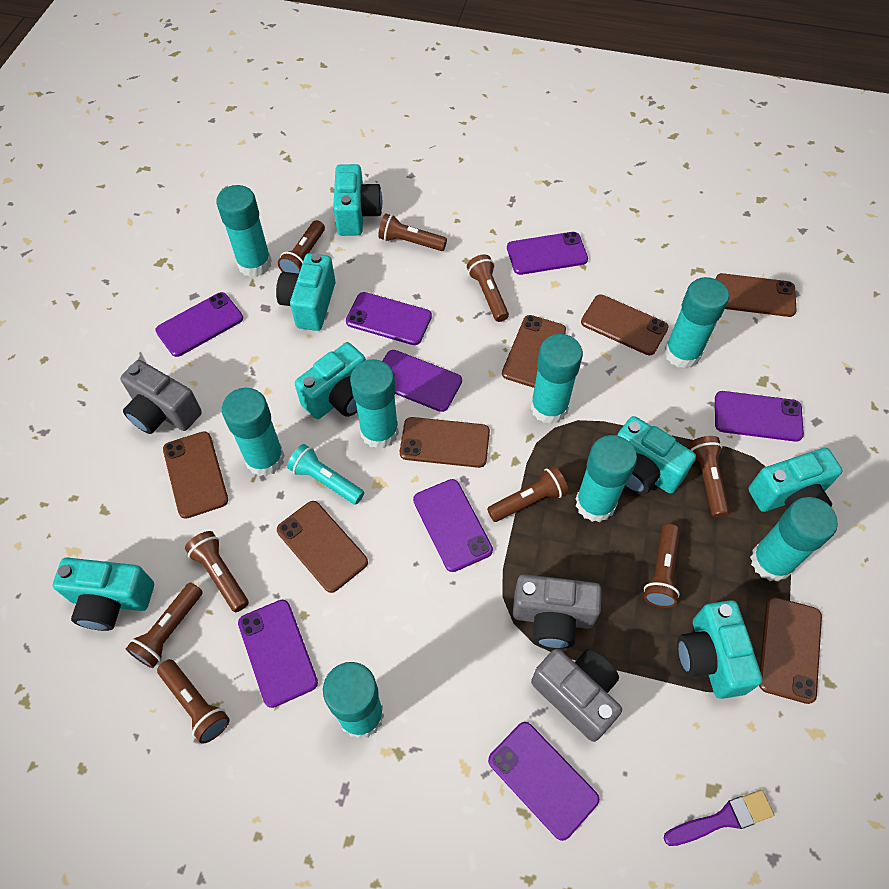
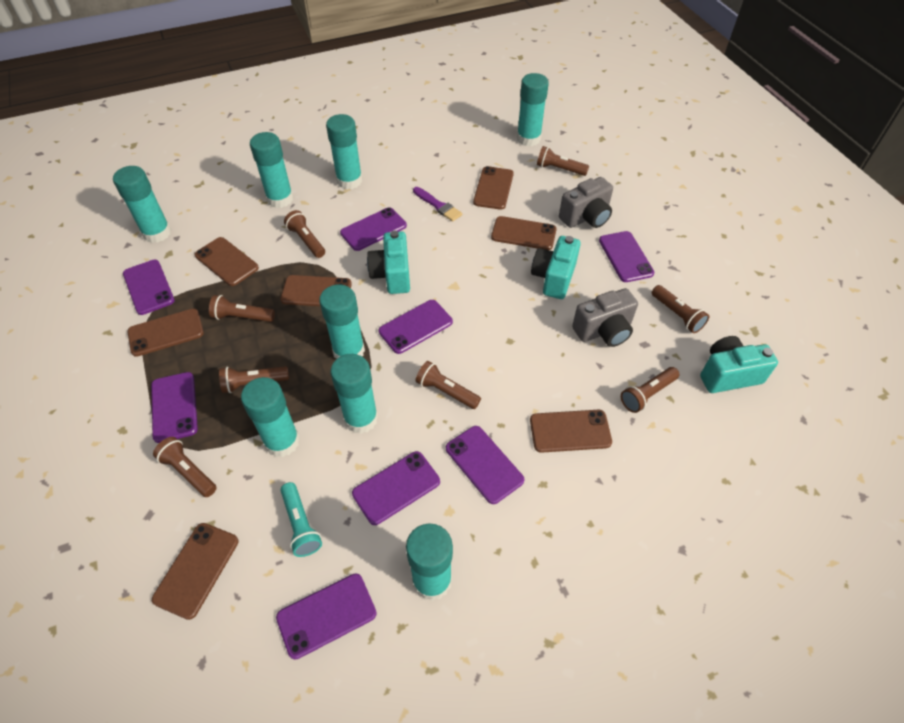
brown flashlight: [126,583,203,668] [157,659,230,744] [185,531,249,612] [278,220,325,274] [378,213,447,251] [467,254,509,322] [487,466,568,522] [644,524,680,608] [689,436,730,517] = 9 -> [153,437,217,497] [209,295,275,322] [219,366,289,393] [284,210,325,258] [416,361,481,409] [537,146,589,176] [621,367,679,413] [652,285,709,333] = 8
grey camera: [120,360,202,434] [513,574,602,649] [531,649,622,742] = 3 -> [559,177,613,228] [572,288,638,347] = 2
turquoise camera: [53,558,154,631] [276,253,336,331] [295,342,366,419] [333,164,382,236] [617,416,696,495] [677,600,763,699] [748,448,842,512] = 7 -> [367,231,410,294] [531,236,581,299] [700,336,778,393] = 3

